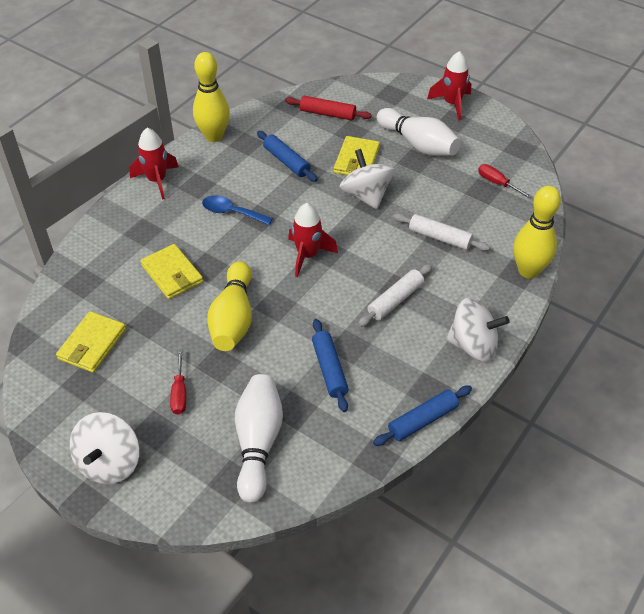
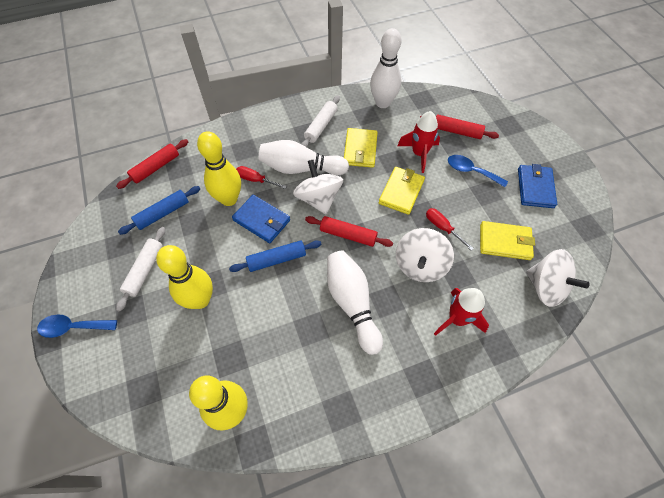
blue rolling pin: [257,131,318,182] [312,319,348,412] [373,385,472,446] = 3 -> [118,186,200,235] [229,240,321,272] = 2
blue spoon: [202,195,273,225] = 1 -> [37,314,117,338] [448,155,508,187] = 2
blue wallet: none = 0 -> [232,195,290,243] [518,164,557,208] = 2
red rocket: [129,128,179,200] [288,203,338,277] [427,51,471,121] = 3 -> [398,111,440,173] [434,288,489,336] = 2
red rolling pin: [285,96,372,121] = 1 -> [116,139,188,189] [305,216,393,247] [420,115,499,139] = 3
white bowling pin: [235,374,283,503] [377,108,461,156] = 2 -> [259,140,349,175] [327,250,383,355] [370,28,401,108] = 3

